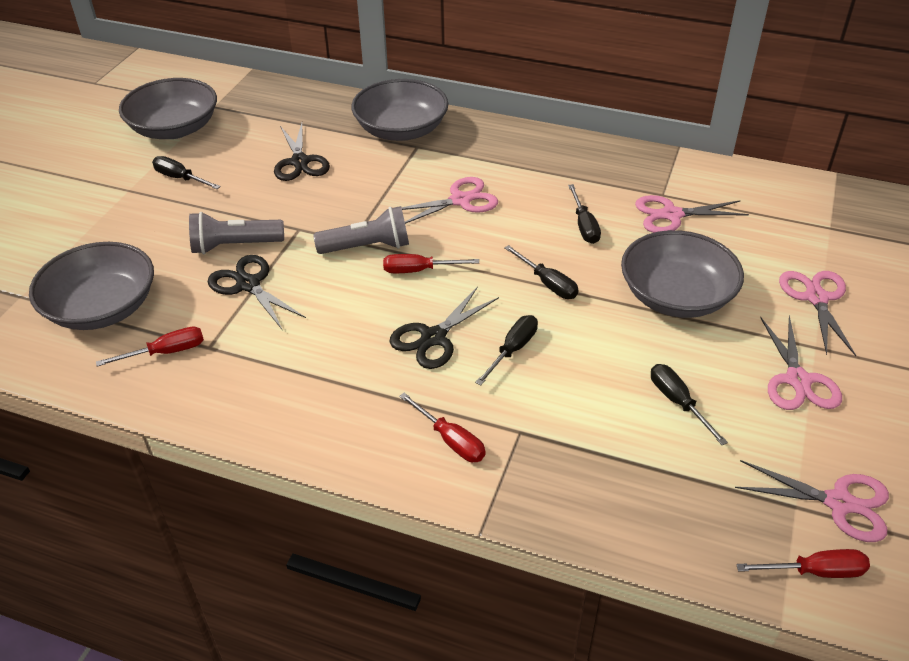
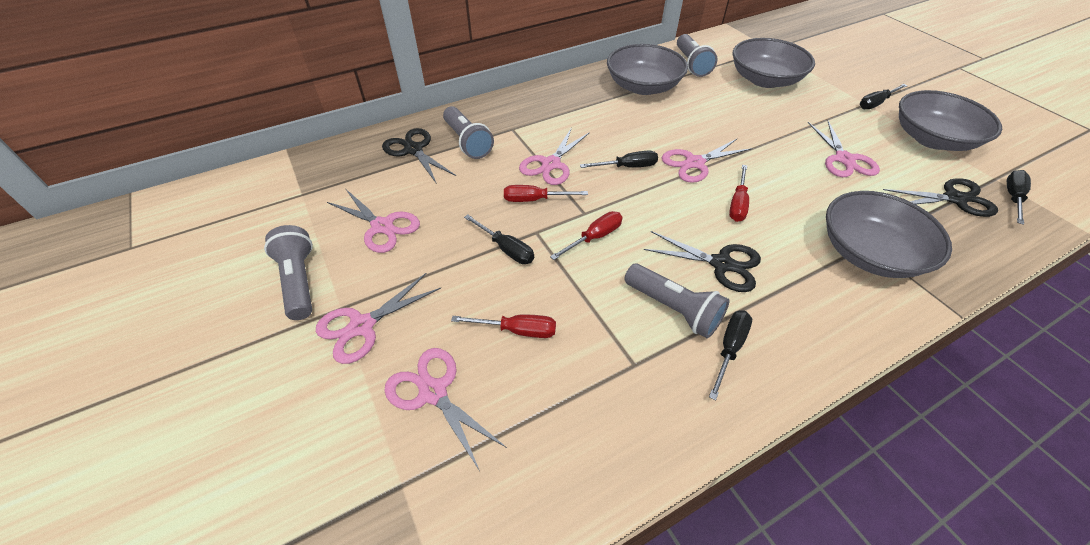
grey flashlight: [189,212,284,254] [313,206,409,254] = 2 -> [264,225,313,320] [443,106,494,159] [624,264,729,338] [677,34,718,77] = 4
pink scissors: [402,177,498,224] [635,195,749,233] [735,460,889,542] [760,315,842,410] [779,271,856,356] = 5 -> [316,273,441,364] [327,189,420,253] [384,348,507,471] [519,128,590,185] [662,139,752,183] [808,121,880,177] = 6

